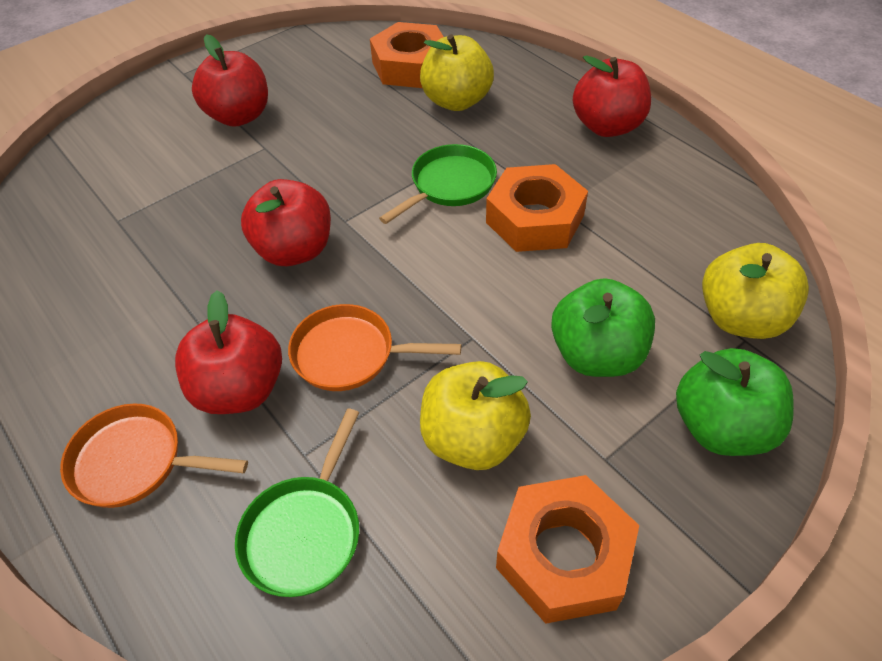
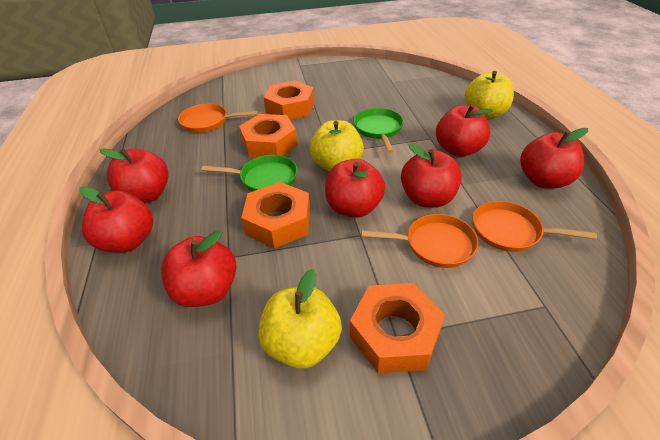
green apple: [551,278,655,377] [676,348,794,456] = 2 -> none = 0
orange nut: [370,22,444,88] [486,164,588,252] [496,475,639,624] = 3 -> [239,114,297,158] [241,182,310,248] [263,81,314,120] [350,283,445,373] = 4
orange pan: [60,403,248,508] [288,304,461,391] = 2 -> [178,104,258,133] [362,214,479,268] [473,201,597,252] = 3
red apple: [175,290,282,414] [192,34,268,127] [241,179,331,266] [573,55,651,137] = 4 -> [79,186,153,253] [99,148,169,203] [161,230,237,307] [325,159,385,218] [401,144,462,208] [436,104,493,157] [520,128,588,188] = 7

